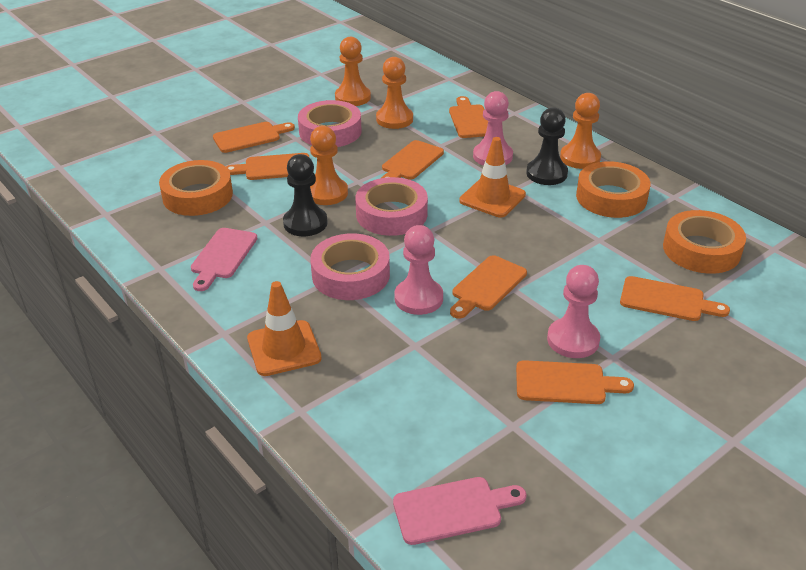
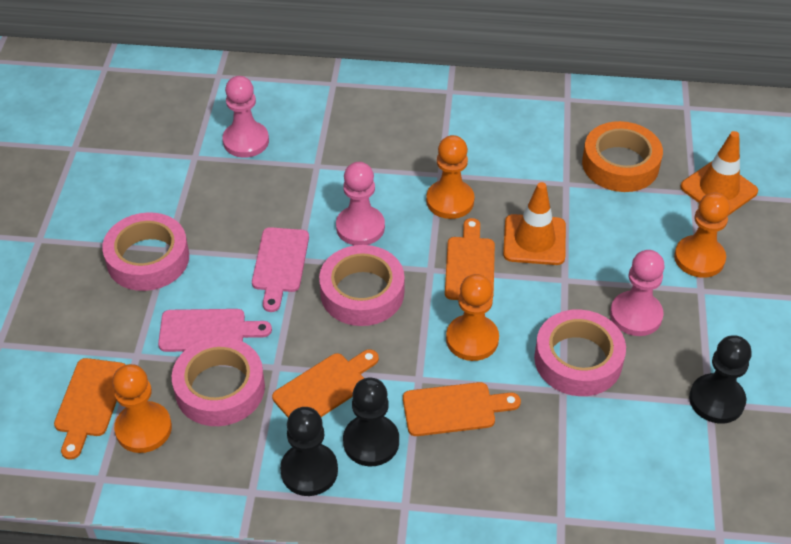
black pawn: [283,154,328,236] [526,107,568,185] = 2 -> [280,407,338,496] [343,378,399,466] [689,335,752,424] = 3
orange cutting board: [213,122,295,153] [226,153,309,180] [381,140,444,180] [449,96,488,138] [450,255,527,319] [516,360,634,404] [620,276,730,321] = 7 -> [54,358,125,460] [272,349,379,418] [403,382,521,436] [445,218,495,300] = 4
orange tape: [159,160,233,216] [576,161,650,218] [663,210,746,274] = 3 -> [582,121,663,192] = 1
pink tape: [298,100,362,147] [310,233,390,300] [355,177,428,236] = 3 -> [102,212,189,291] [172,337,265,426] [319,245,405,326] [534,309,626,396] = 4

